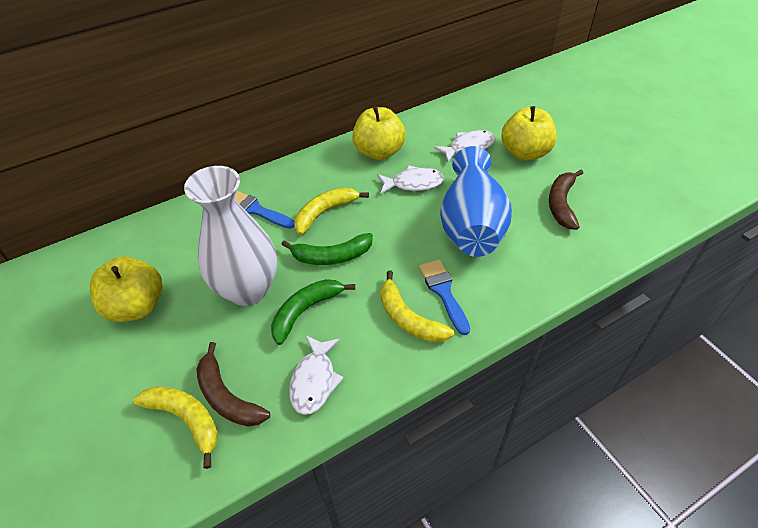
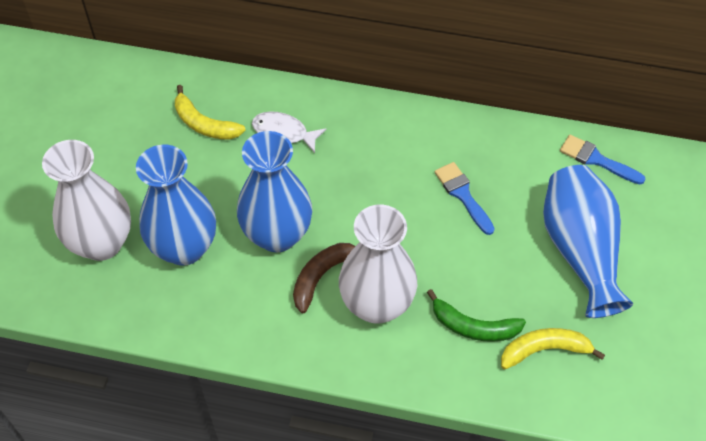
blue vase: [440,146,512,257] = 1 -> [136,145,216,266] [237,131,312,252] [543,165,633,318] = 3
brown banana: [196,342,270,426] [549,170,583,230] = 2 -> [293,243,355,313] = 1
green banana: [271,279,355,345] [281,233,373,265] = 2 -> [427,289,526,342] = 1
white fish: [289,335,344,415] [377,165,444,194] [434,130,495,162] = 3 -> [252,111,326,153] = 1
white vase: [184,166,277,306] = 1 -> [42,140,131,261] [339,205,417,324] = 2
yellow apple: [90,256,163,322] [352,106,406,160] [501,106,557,161] = 3 -> none = 0
yellow banana: [133,387,218,469] [294,188,369,235] [381,270,454,343] = 3 -> [175,85,246,140] [501,328,605,369] = 2

